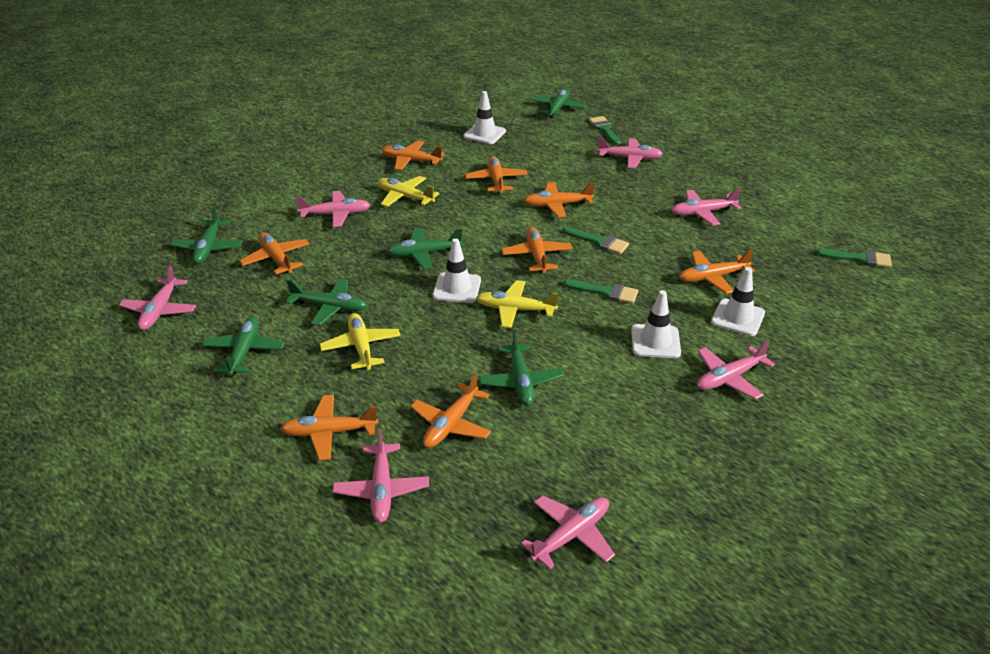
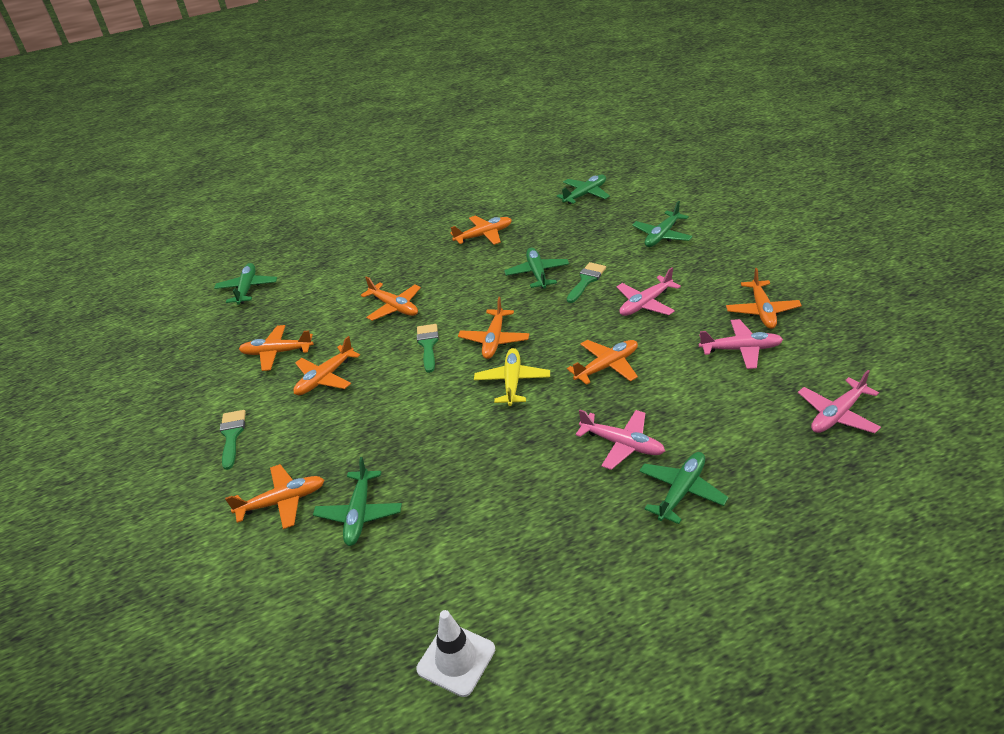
green brush: [563,227,629,254] [563,279,638,304] [589,116,621,145] [816,249,892,268] = 4 -> [220,410,246,470] [417,324,439,373] [567,262,606,303] = 3
pink plane: [119,265,196,330] [296,191,370,227] [333,429,429,523] [521,495,615,569] [597,137,663,168] [671,188,741,226] [697,341,775,400] = 7 -> [576,410,665,470] [617,267,681,316] [699,319,783,369] [798,370,881,433] = 4
white traffic cone: [433,238,481,303] [463,91,506,144] [631,290,681,358] [711,267,765,336] = 4 -> [416,610,495,697] = 1
yellow plane: [320,313,401,370] [378,176,439,207] [476,280,558,328] = 3 -> [474,348,550,406] = 1

